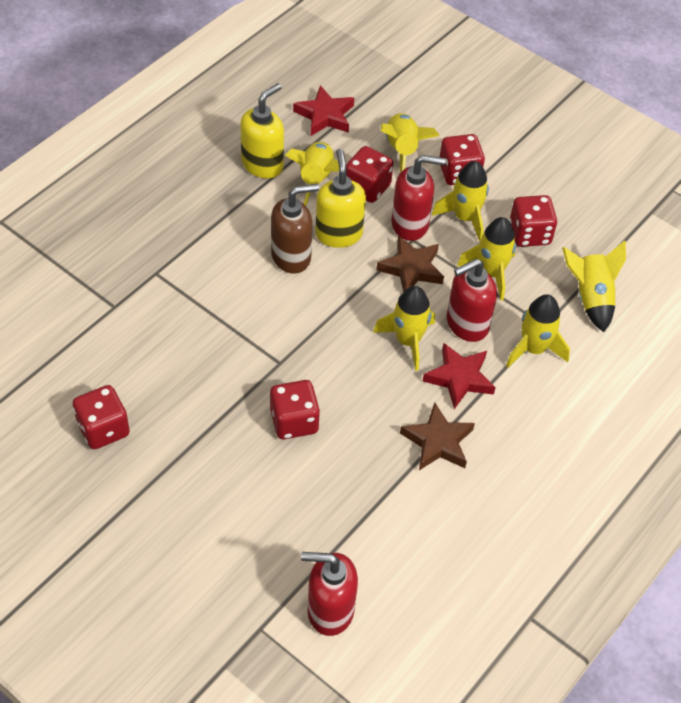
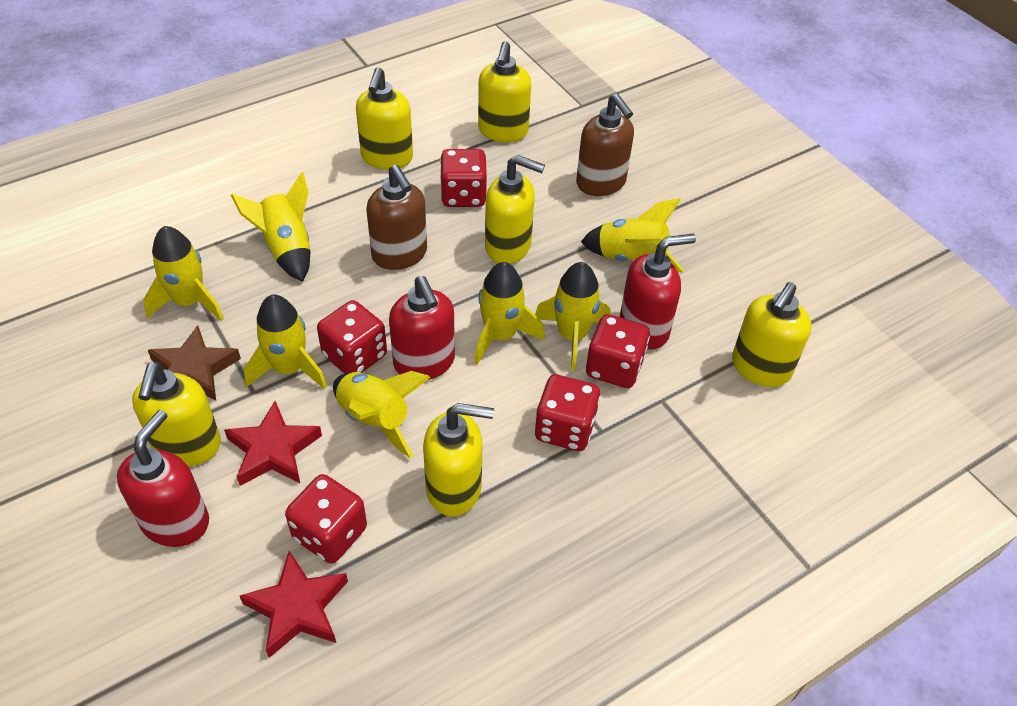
brown soap dispenser: [271,184,319,274] = 1 -> [367,165,427,270] [576,94,634,196] = 2
brown star: [376,236,444,292] [400,403,475,470] = 2 -> [148,325,241,401] = 1
yellow soap dispenser: [240,83,284,178] [315,149,366,248] = 2 -> [132,362,221,467] [356,67,413,170] [423,403,494,516] [478,41,531,142] [485,155,545,264] [732,282,811,387] = 6

